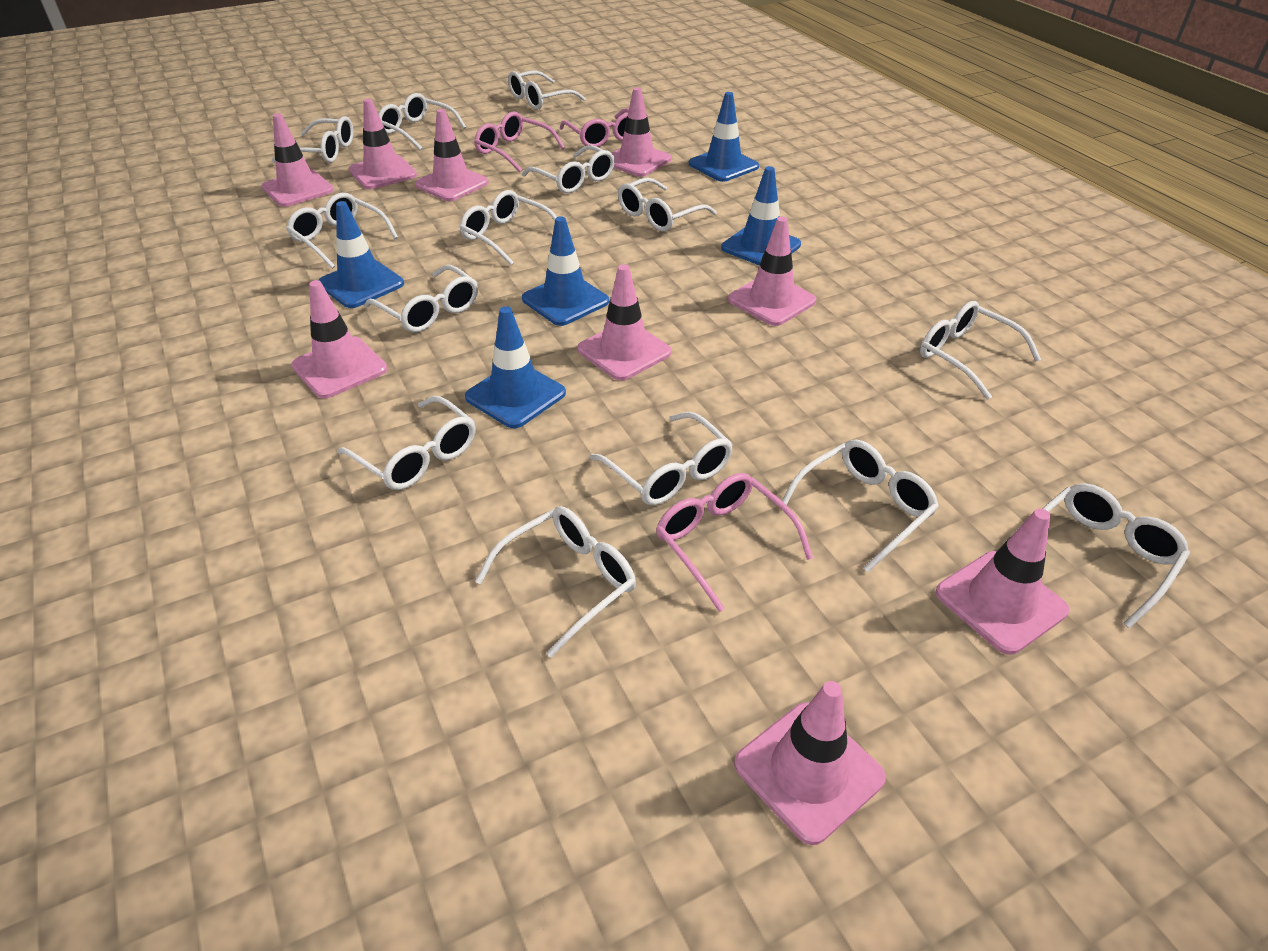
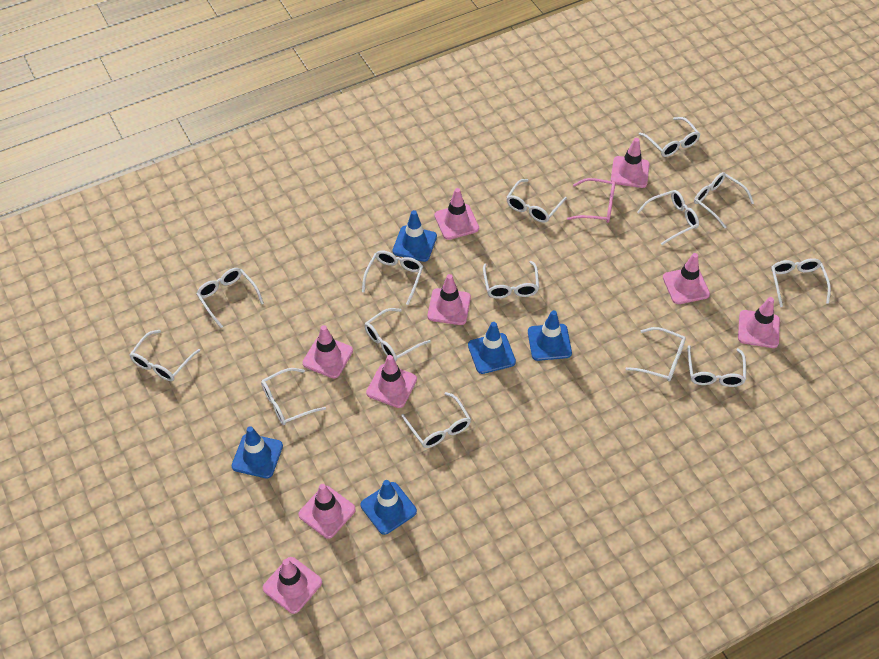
pink glasses: [474,111,565,172] [560,108,629,147] [656,473,813,612] = 3 -> [567,178,615,223] = 1

